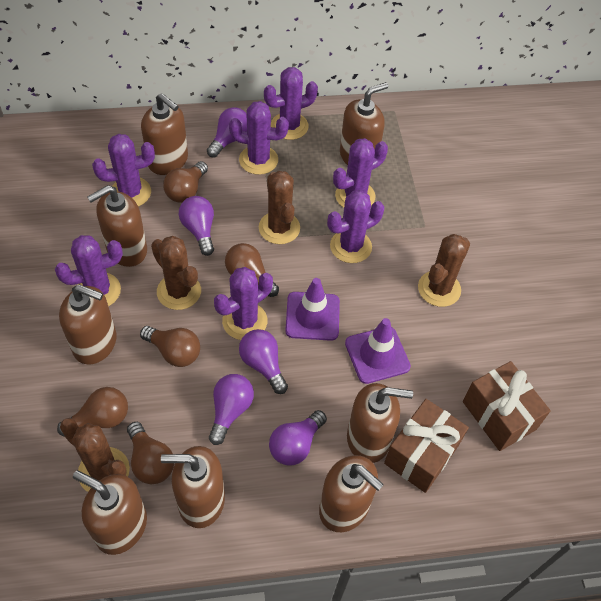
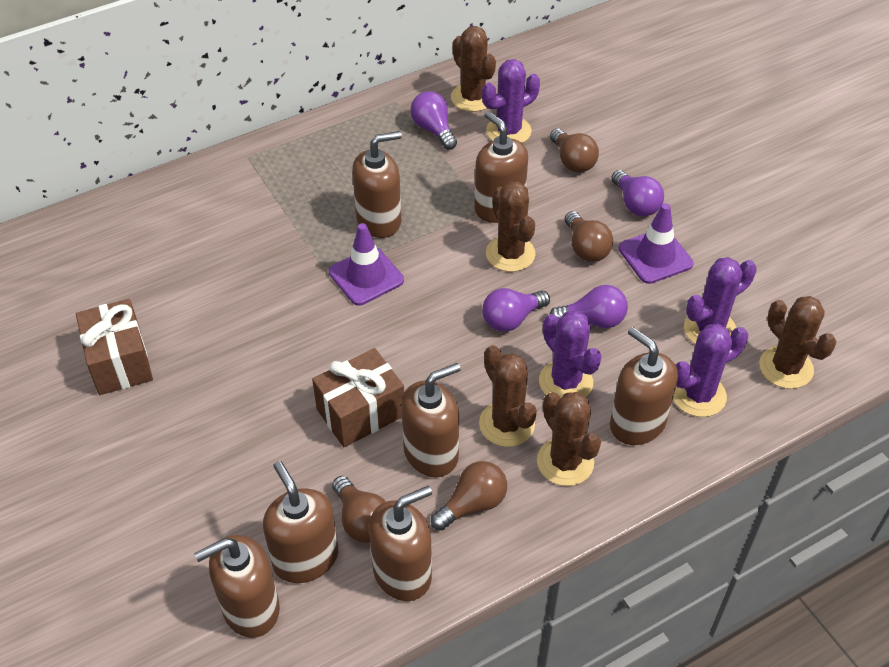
brown cactus: [60,418,130,492] [151,236,201,310] [259,171,300,244] [418,234,470,307] = 4 -> [451,26,496,112] [479,345,537,447] [486,182,536,272] [537,392,601,486] [759,296,837,389] = 5
brown light bulb: [57,387,128,437] [127,422,174,484] [140,326,200,367] [163,161,208,203] [225,243,279,297] = 5 -> [332,476,386,543] [431,461,507,530] [550,128,599,173] [565,211,613,262] = 4
brown soap dispenser: [59,285,117,365] [73,470,147,555] [87,185,147,267] [141,93,188,175] [161,446,225,528] [319,455,384,532] [340,82,388,165] [347,383,413,463] = 8 -> [194,535,280,638] [263,461,338,583] [352,131,402,238] [369,486,432,601] [401,363,461,477] [474,111,528,223] [610,327,678,445] = 7
purple cactus: [55,235,123,306] [92,134,155,207] [214,267,273,340] [229,101,289,175] [264,67,318,140] [327,190,384,263] [333,138,388,208] = 7 -> [482,59,540,143] [539,310,602,398] [673,324,748,417] [684,257,757,344] = 4
purple light bulb: [179,196,214,256] [207,107,247,157] [209,374,254,445] [239,329,288,394] [269,410,327,465] = 5 -> [410,91,457,150] [482,288,550,332] [549,285,628,328] [611,170,664,217] = 4

